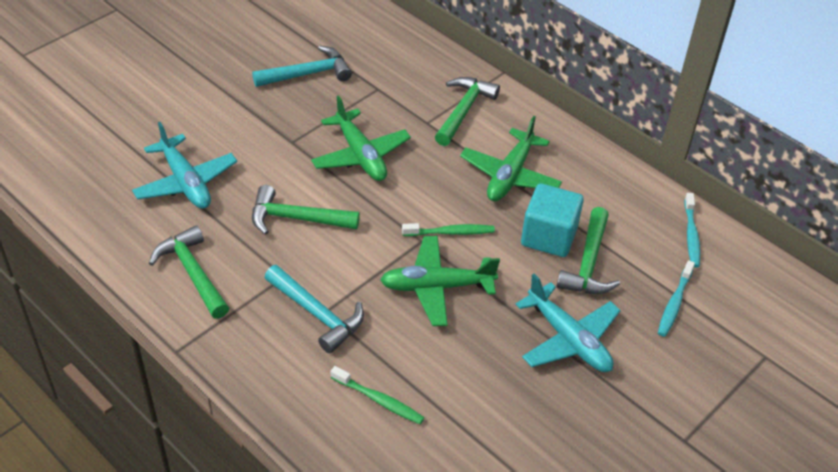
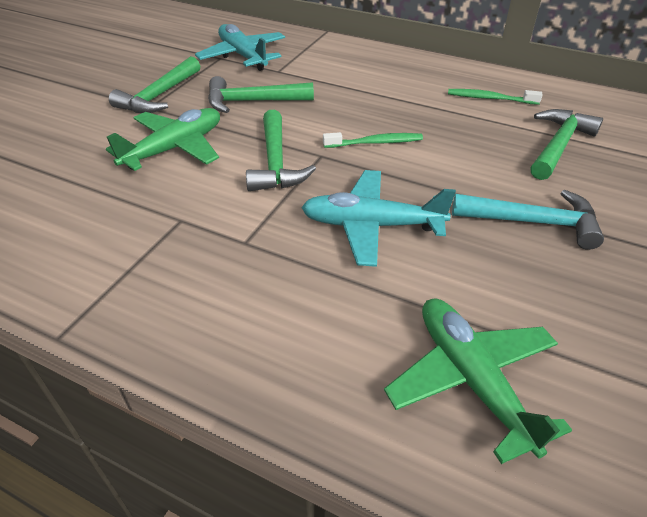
green plane: [311,95,411,181] [380,236,500,326] [460,116,562,201] = 3 -> [106,108,220,171] [384,298,572,464] = 2
turquoise cube: [521,183,584,257] = 1 -> none = 0
turquoise hammer: [252,46,352,87] [264,265,364,353] = 2 -> [452,190,604,250] = 1
turquoise toothbrush: [658,260,695,337] [684,193,700,268] = 2 -> none = 0

